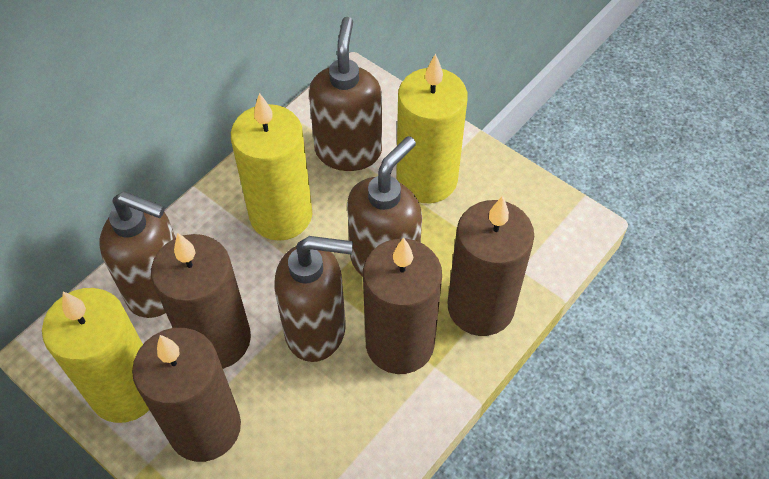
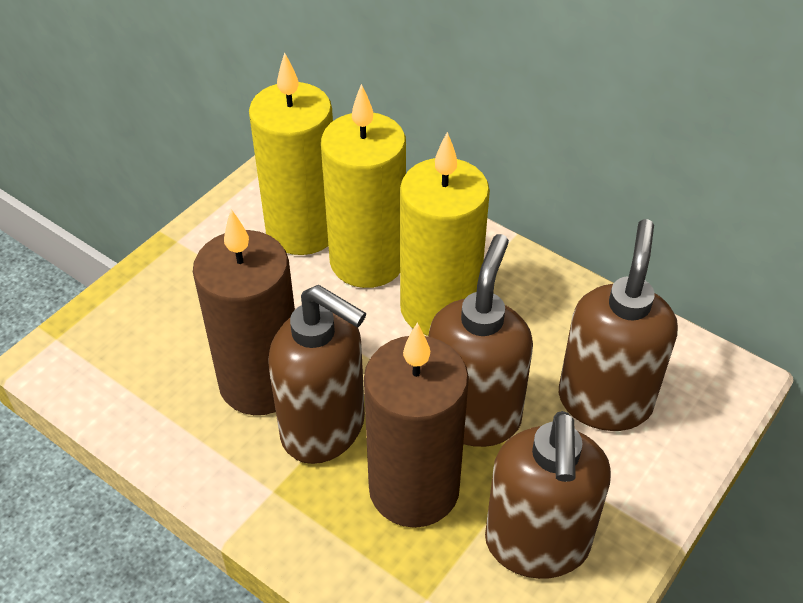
brown candle: [132,328,241,462] [151,233,251,369] [363,238,442,374] [447,196,534,336] = 4 -> [193,209,295,415] [364,323,469,528] = 2

